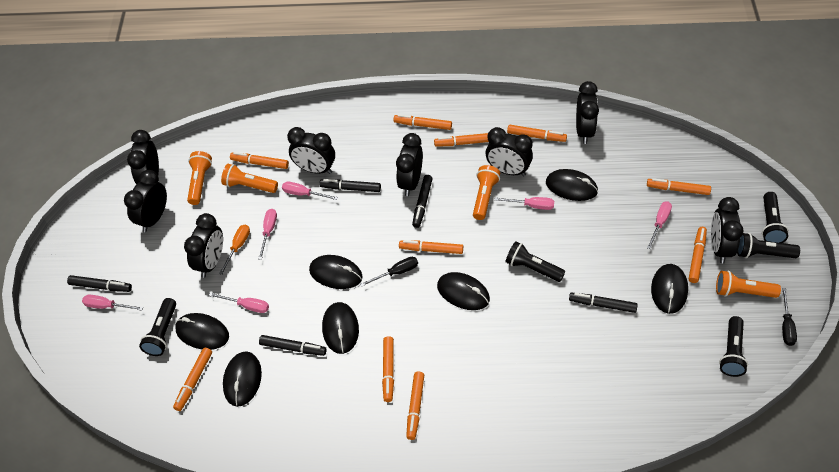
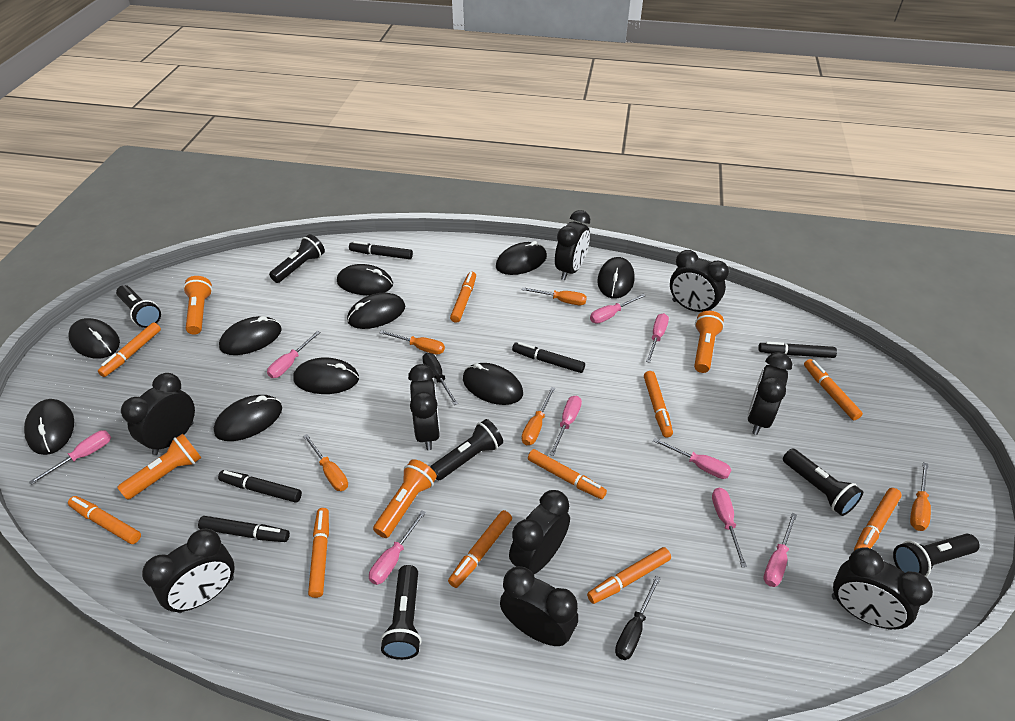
black clock: [124,170,167,232] [127,130,159,184] [184,213,223,278] [287,127,335,174] [396,133,423,196] [486,127,533,176] [576,81,599,144] [711,197,744,263] = 8 -> [121,373,195,455] [142,529,234,613] [408,364,440,450] [500,566,578,646] [509,490,570,574] [555,210,590,280] [670,250,729,312] [747,352,792,435] [832,547,933,630] = 9
black flashlight: [139,298,176,356] [505,241,565,282] [719,316,748,377] [737,233,800,258] [762,192,789,243] = 5 -> [116,285,161,328] [269,234,325,283] [381,565,422,660] [430,419,503,480] [783,448,863,516] [893,534,980,577] = 6
black mouse: [175,313,229,350] [223,351,262,407] [309,255,363,289] [322,302,359,354] [437,272,490,310] [546,169,598,201] [651,264,688,314] = 7 -> [24,399,74,455] [68,318,120,359] [214,395,282,441] [219,316,282,355] [293,357,359,394] [337,264,393,295] [347,293,405,329] [463,363,523,405] [496,241,547,275] [597,257,635,299] = 10
orange screwdriver: [219,225,250,275] = 1 -> [303,434,348,491] [379,330,445,355] [522,287,587,305] [522,387,556,445] [910,462,931,531] = 5
pink screwdriver: [82,295,143,311] [209,293,269,313] [258,209,277,260] [282,182,338,200] [495,197,554,210] [647,201,672,249] = 6 -> [29,430,111,485] [267,331,320,378] [369,510,426,585] [549,396,582,456] [590,294,645,324] [646,313,669,363] [653,438,732,479] [712,488,747,567] [763,513,797,587] = 9

